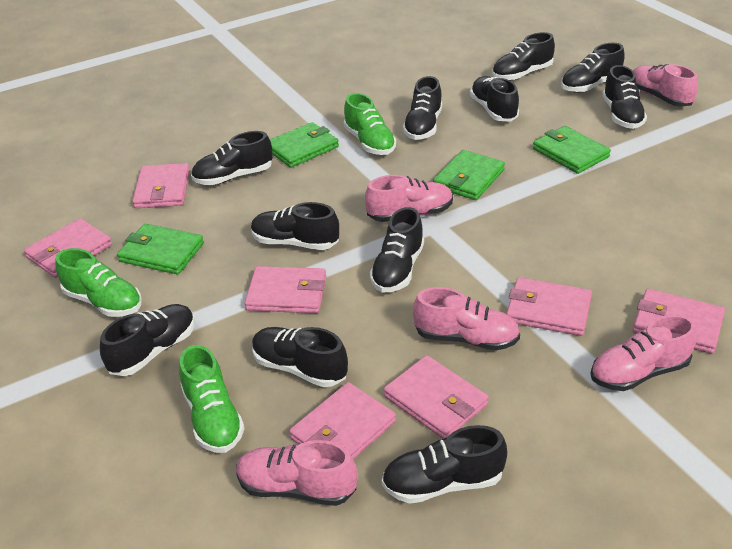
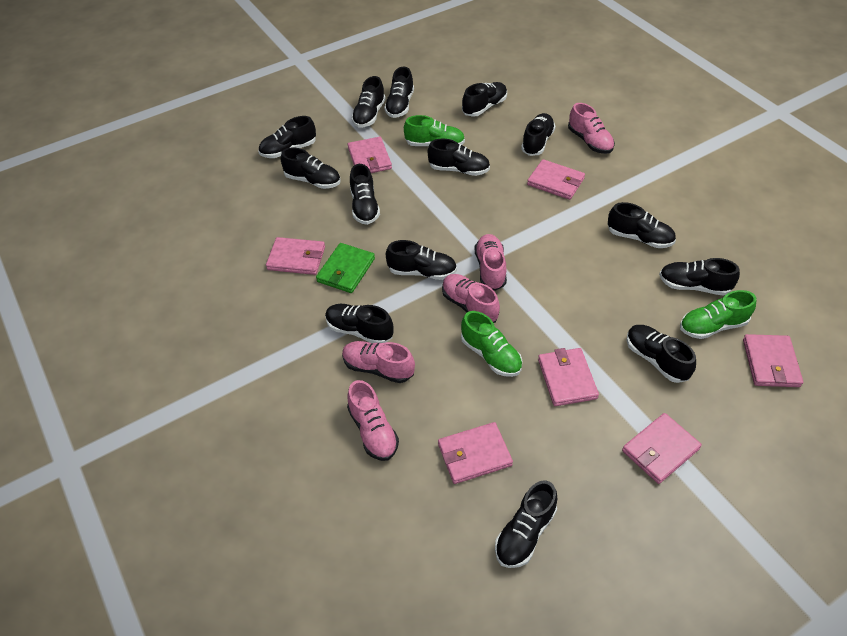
black shoe: [100,304,195,376] [191,131,273,185] [251,202,339,250] [252,327,348,387] [370,207,424,292] [382,425,507,503] [403,76,442,140] [470,76,519,121] [492,32,555,81] [561,43,625,93] [602,65,647,129] = 11 -> [258,116,316,158] [281,147,341,189] [325,304,394,343] [350,164,380,225] [351,76,386,128] [384,67,414,118] [386,240,457,280] [428,139,490,176] [462,82,507,117] [495,480,557,568] [521,113,555,156] [608,202,676,248] [627,325,696,383] [659,258,740,295] = 14
green wallet: [117,224,204,275] [270,122,339,168] [433,150,505,200] [533,126,611,174] = 4 -> [316,243,375,293] = 1

